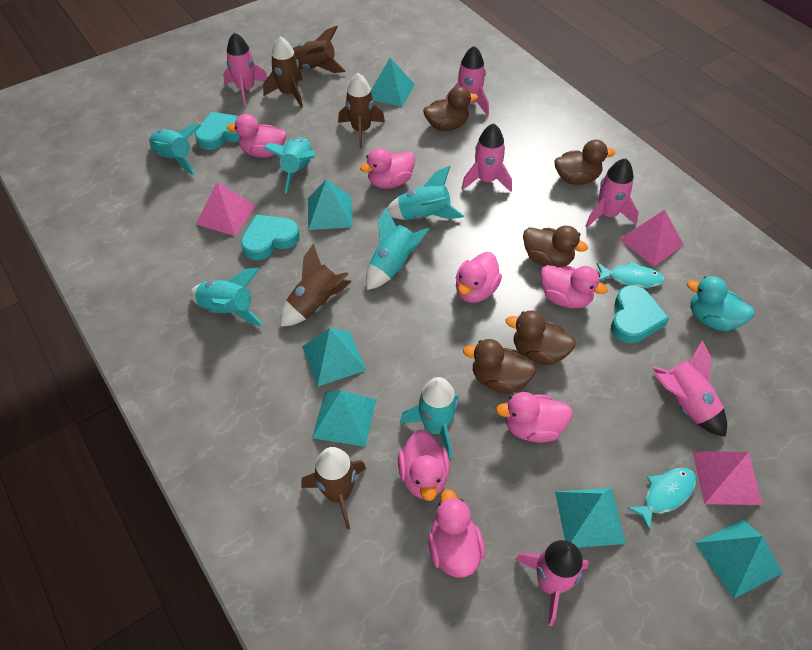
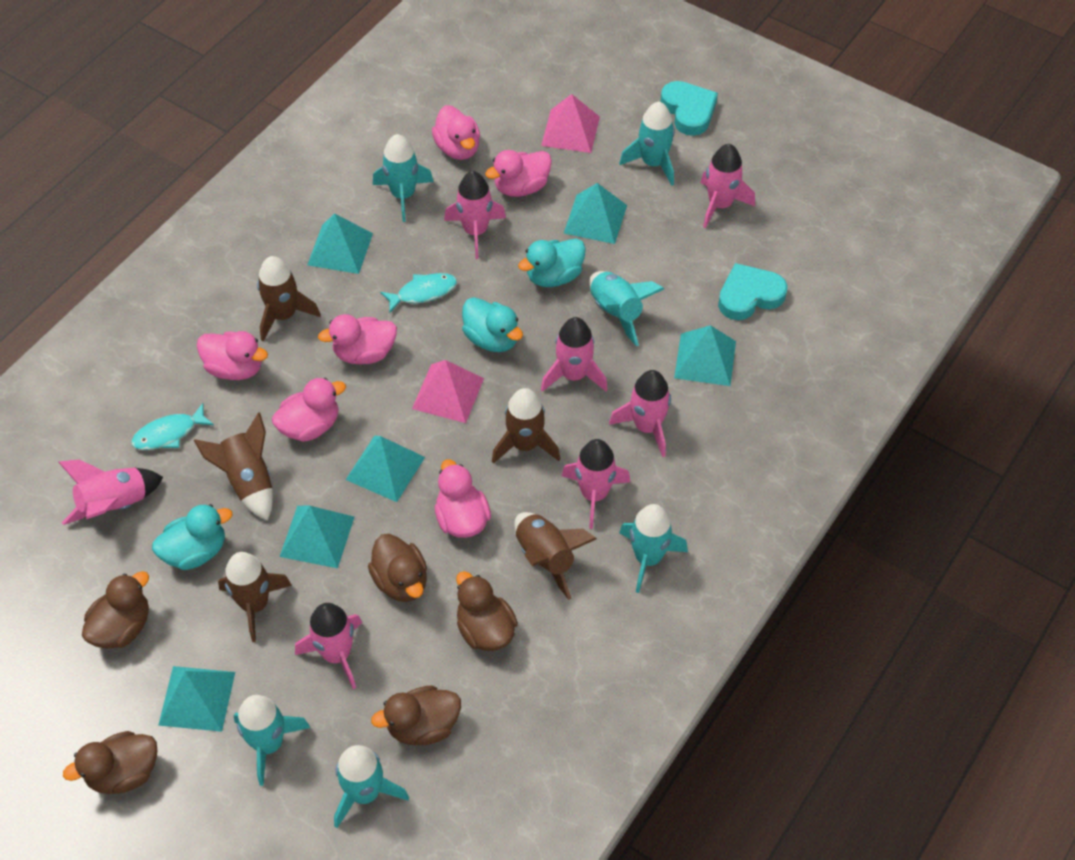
pink duck: [227,114,286,158] [360,148,415,189] [398,429,450,501] [428,489,485,578] [456,252,502,303] [496,392,573,443] [540,265,608,309] = 7 -> [197,331,268,380] [272,378,346,442] [318,314,397,364] [432,105,480,160] [435,459,491,538] [485,150,552,197] = 6
pink pyramid: [196,182,256,236] [619,210,684,266] [692,451,763,505] = 3 -> [412,360,484,423] [541,94,600,153] = 2
pink rocket: [223,32,268,106] [446,46,489,116] [461,123,512,192] [515,540,589,626] [585,158,639,227] [653,341,727,437] = 6 -> [58,460,163,525] [295,603,362,689] [444,171,506,259] [541,317,608,392] [562,439,630,529] [609,370,671,457] [701,144,755,228] = 7
turquoise duck: [687,276,755,331] = 1 -> [152,504,232,570] [462,297,523,352] [518,239,586,287] = 3
turquoise heart: [195,112,240,150] [241,215,300,260] [611,285,670,343] = 3 -> [660,81,718,136] [718,263,788,320] = 2

